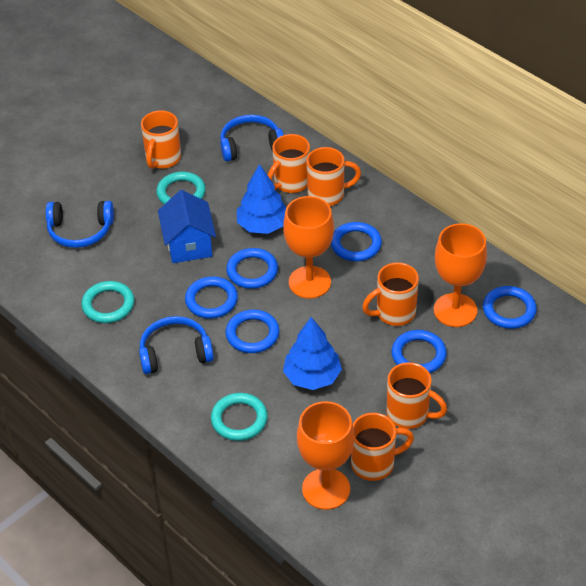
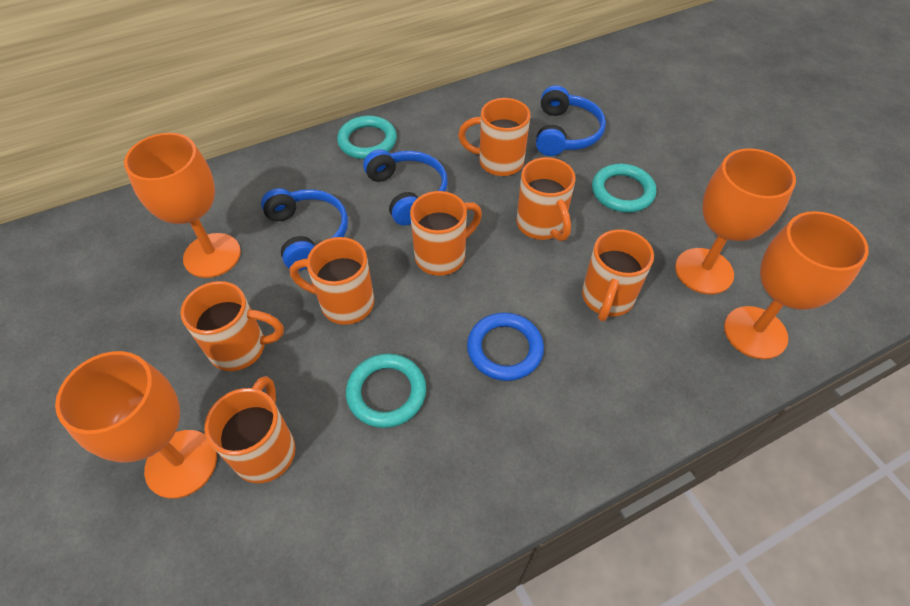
blue house: [158,190,216,263] = 1 -> none = 0
blue ring: [185,276,238,318] [225,310,279,353] [226,248,278,289] [331,222,382,261] [391,330,447,373] [483,286,537,329] = 6 -> [467,312,544,381] = 1
blue tree: [237,164,286,234] [283,317,342,390] = 2 -> none = 0
orange goblet: [283,196,334,299] [297,401,355,510] [434,223,487,327] = 3 -> [55,351,217,499] [124,133,241,278] [675,148,796,294] [724,211,869,359] = 4
orange mug: [141,110,181,169] [268,134,310,193] [306,147,361,206] [351,413,414,481] [362,262,419,326] [387,362,447,429] = 6 -> [180,281,284,371] [204,376,296,483] [290,237,374,325] [410,191,482,276] [458,98,531,176] [516,157,576,241] [582,229,654,321] = 7

